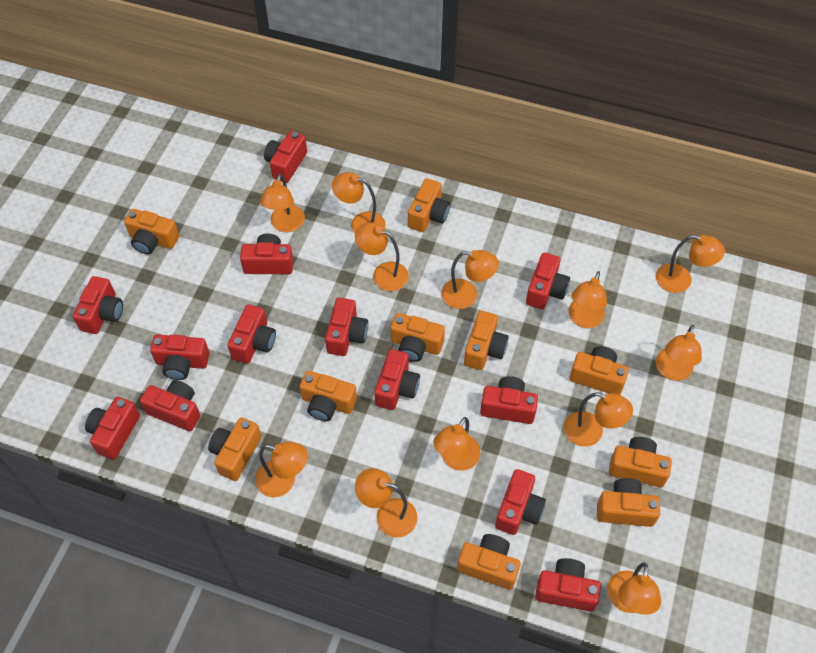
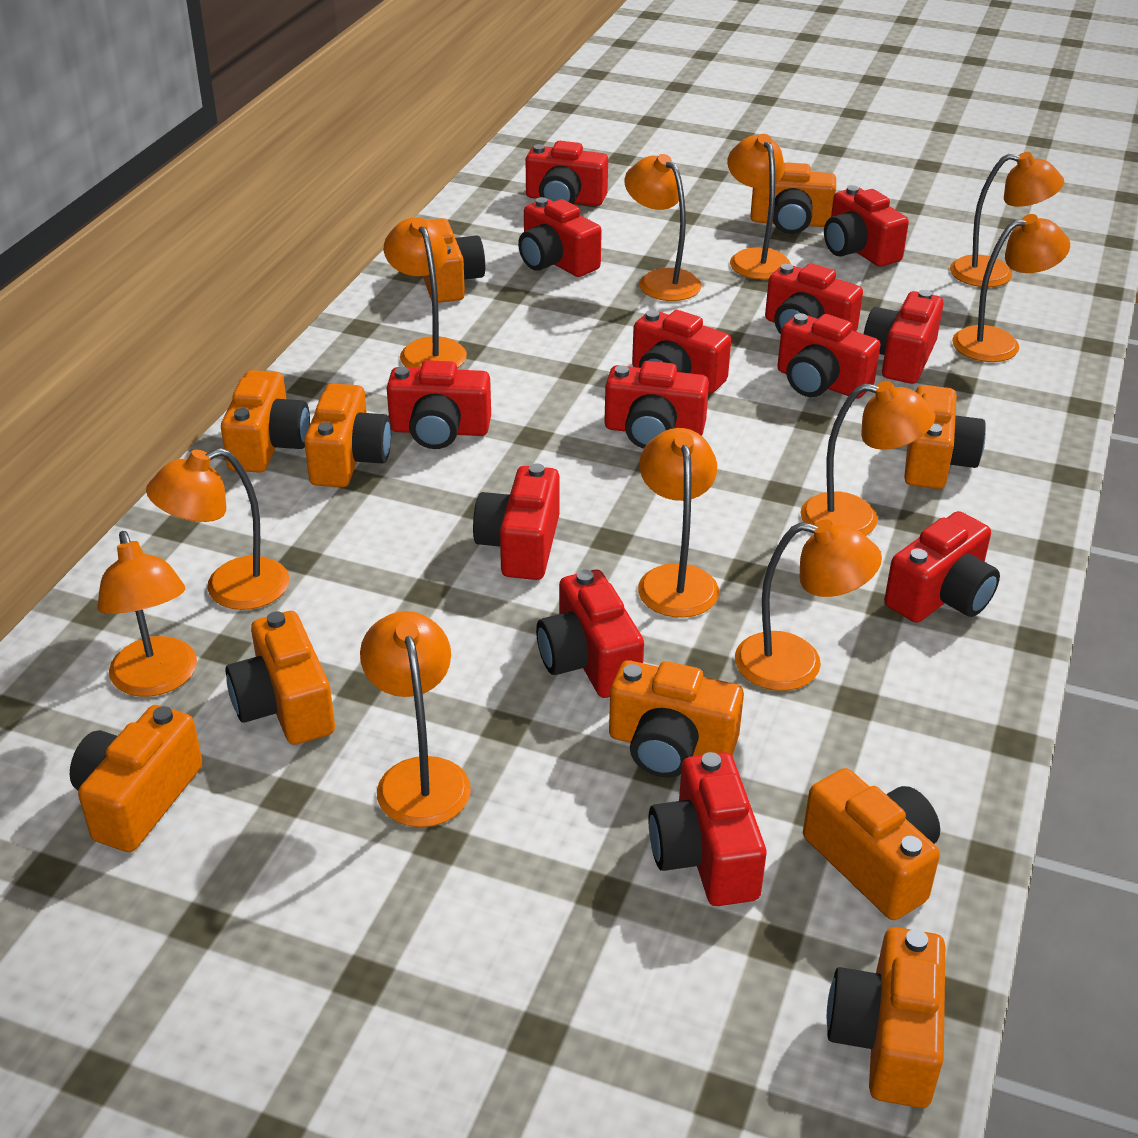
orange lamp: [255,442,308,497] [260,174,305,232] [332,172,386,233] [355,222,409,291] [355,468,418,537] [433,417,481,471] [441,250,499,309] [564,392,633,447] [568,271,607,328] [607,563,661,615] [656,235,725,293] [656,325,702,381] = 12 -> [97,531,197,697] [146,448,289,610] [360,611,471,827] [384,217,467,368] [624,154,701,301] [638,428,719,618] [727,134,791,280] [735,519,882,691] [801,381,935,536] [950,152,1064,287] [952,214,1070,362] = 11

